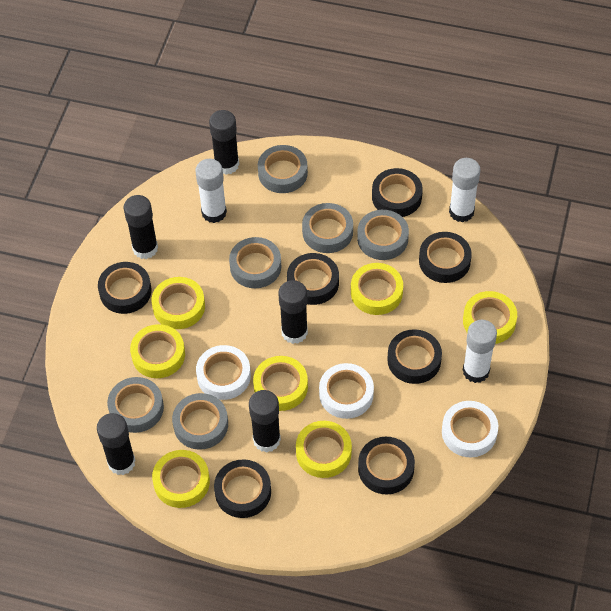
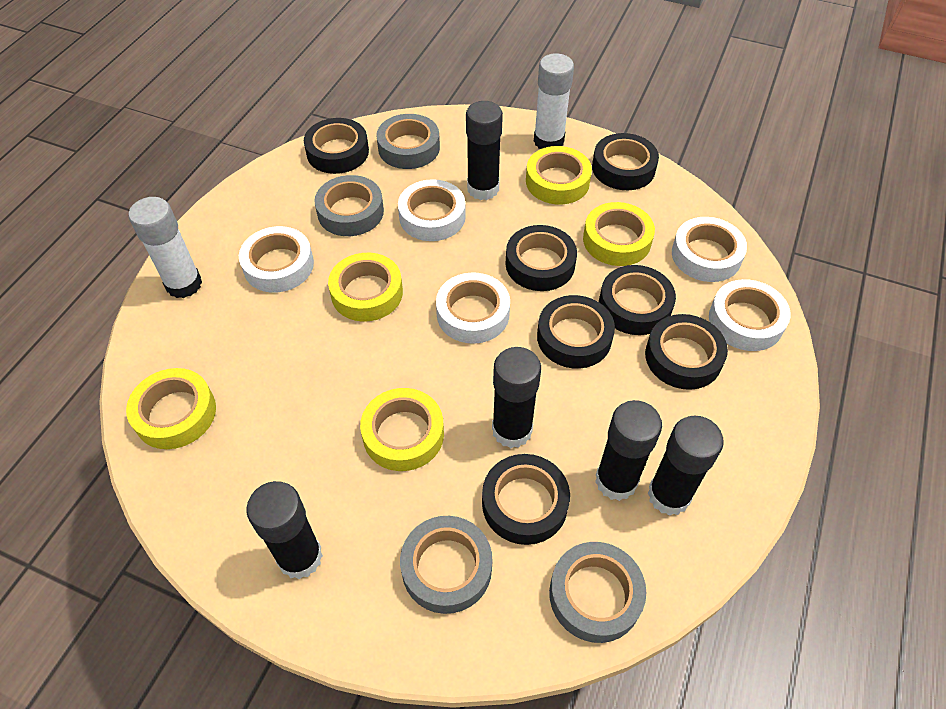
grey tape: [107,377,164,433] [172,393,228,450] [229,237,281,288] [258,145,308,193] [302,203,353,253] [357,210,409,260] = 6 -> [314,175,384,236] [376,114,440,169] [400,516,492,614] [549,542,646,643] = 4
white glue stick: [196,159,227,223] [449,158,480,223] [463,320,497,383] = 3 -> [128,197,202,298] [534,53,574,149] = 2
white tape: [196,345,251,400] [319,363,374,419] [442,401,498,457] = 3 -> [239,226,314,293] [398,179,466,241] [436,272,510,344] [672,217,747,282] [709,279,790,351] = 5
yellow tape: [130,324,185,378] [151,277,205,329] [152,450,210,508] [253,356,308,411] [296,421,352,478] [351,263,403,315] [463,291,517,344] = 7 -> [126,368,216,449] [328,253,403,322] [360,388,444,471] [526,146,592,204] [583,202,655,266] = 5

